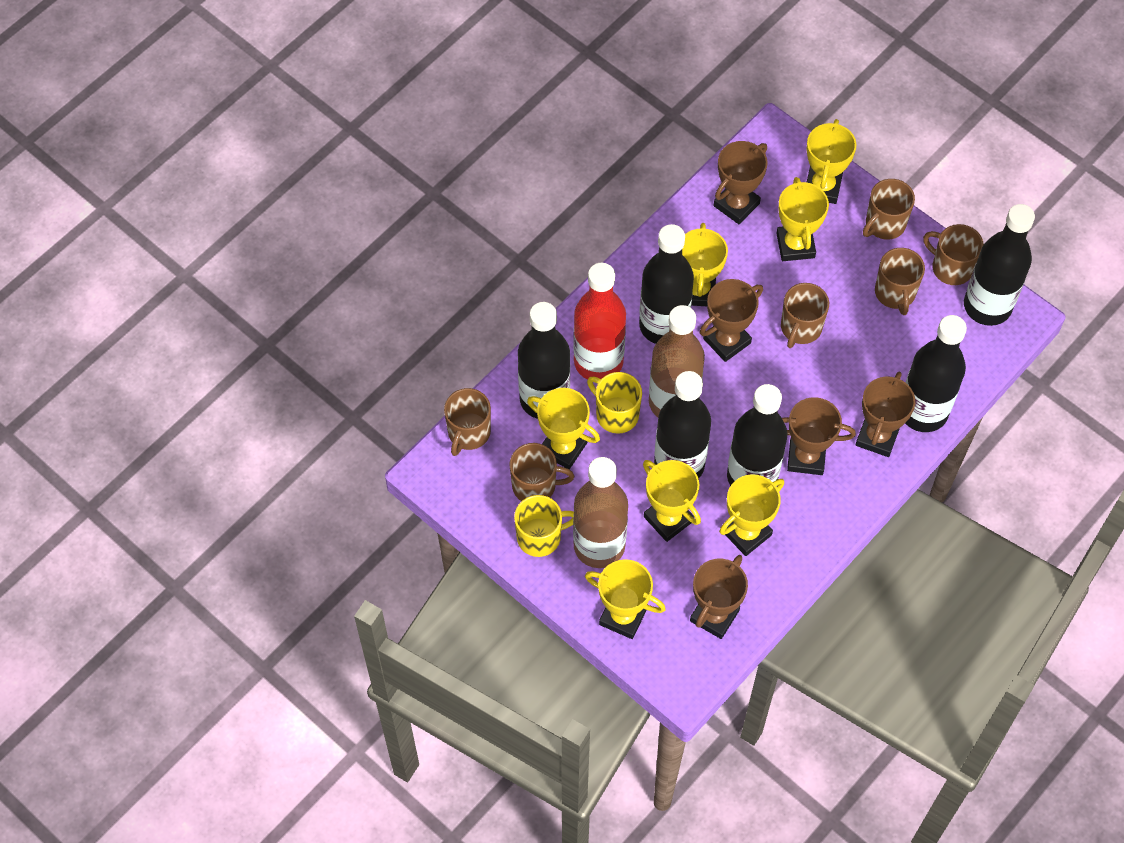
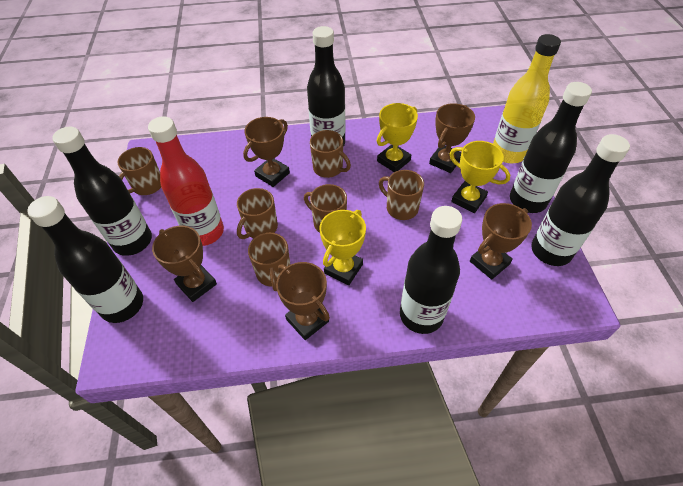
brown bottle: [573,457,628,568] [649,305,705,417] = 2 -> none = 0
yellow bottle: none = 0 -> [493,34,561,163] = 1
yellow mug: [514,495,574,557] [587,372,642,434] = 2 -> none = 0
yellow trophy: [527,388,600,469] [585,559,666,639] [643,460,701,542] [682,223,728,306] [719,474,784,556] [776,177,829,261] [807,119,856,204] = 7 -> [320,210,366,285] [377,103,418,172] [450,141,510,213] = 3

